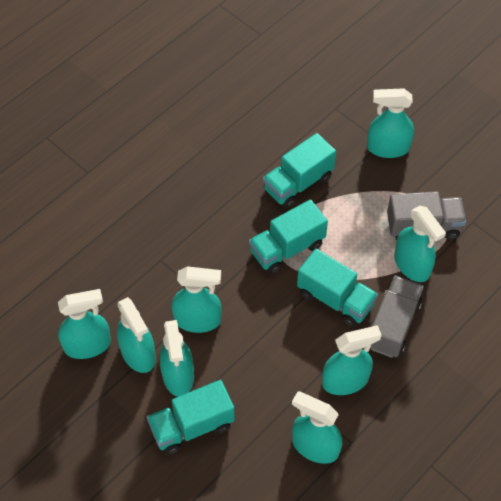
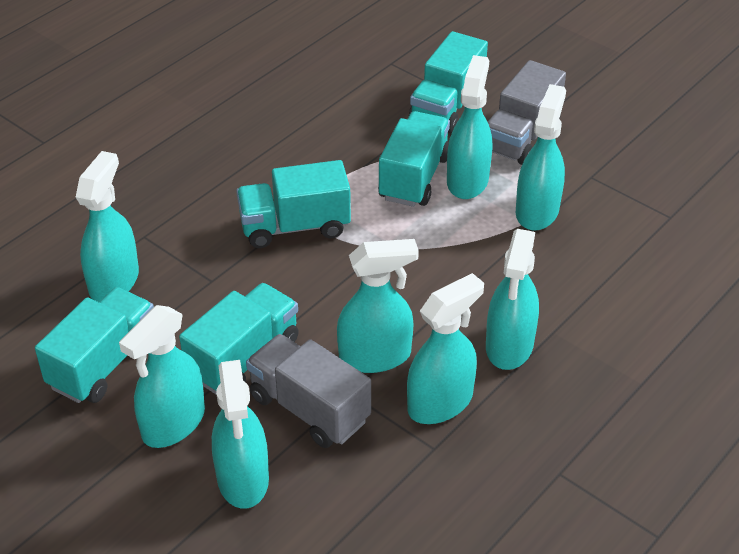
turquoise truck: [147,380,235,455] [249,199,328,274] [263,133,336,209] [297,249,378,327] = 4 -> [35,287,154,403] [179,283,299,395] [236,160,351,248] [378,111,450,207] [409,31,488,133] = 5

